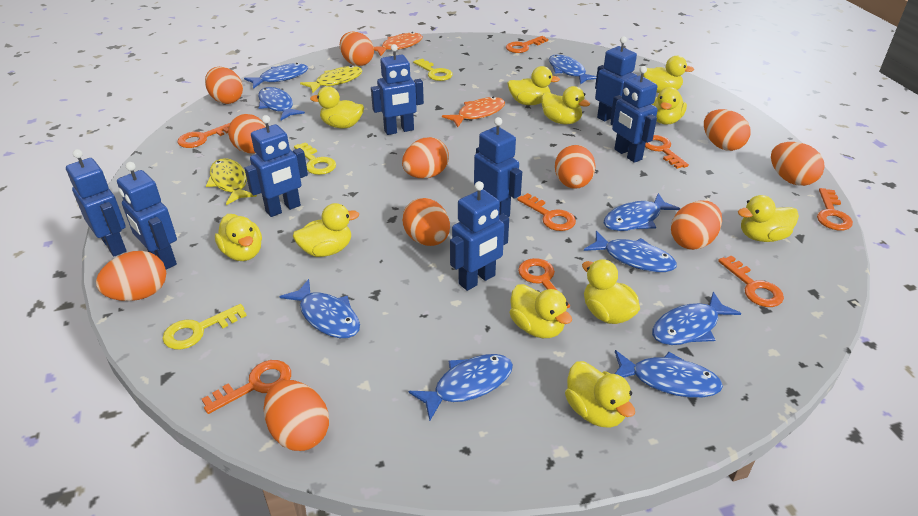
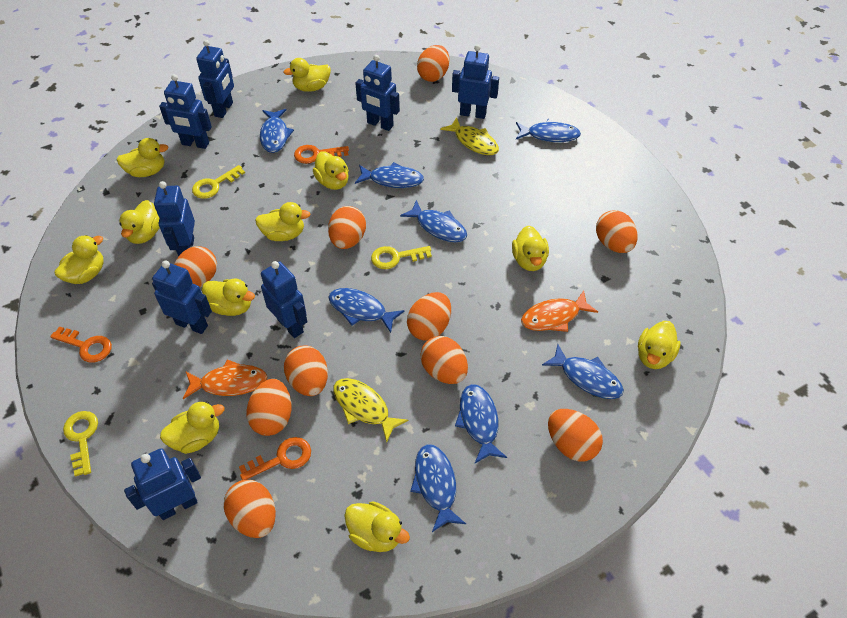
blue fish: [244,63,308,89] [258,87,305,120] [280,279,360,338] [409,354,513,421] [549,54,597,84] [584,231,677,272] [604,193,680,231] [615,350,723,398] [652,292,741,345] = 9 -> [260,109,294,153] [328,288,404,333] [355,162,424,188] [400,200,467,242] [410,444,466,532] [455,384,507,463] [516,119,581,142] [542,344,624,399] = 8
orange egg: [96,251,166,301] [205,67,243,104] [228,114,266,154] [264,380,329,451] [340,32,374,66] [402,137,449,178] [402,198,450,246] [555,145,596,189] [671,201,722,250] [704,109,750,151] [771,142,825,186] = 11 -> [174,246,217,287] [224,480,276,538] [246,379,292,436] [284,346,328,396] [328,206,366,249] [407,292,451,341] [417,45,449,82] [420,336,468,384] [548,409,603,462] [596,210,638,253] = 10
orange key: [177,123,230,148] [202,360,291,414] [506,36,548,53] [517,193,576,231] [518,258,570,308] [645,135,689,169] [718,256,784,307] [817,188,853,231] = 8 -> [50,326,112,362] [239,437,311,480] [294,145,349,164] = 3

